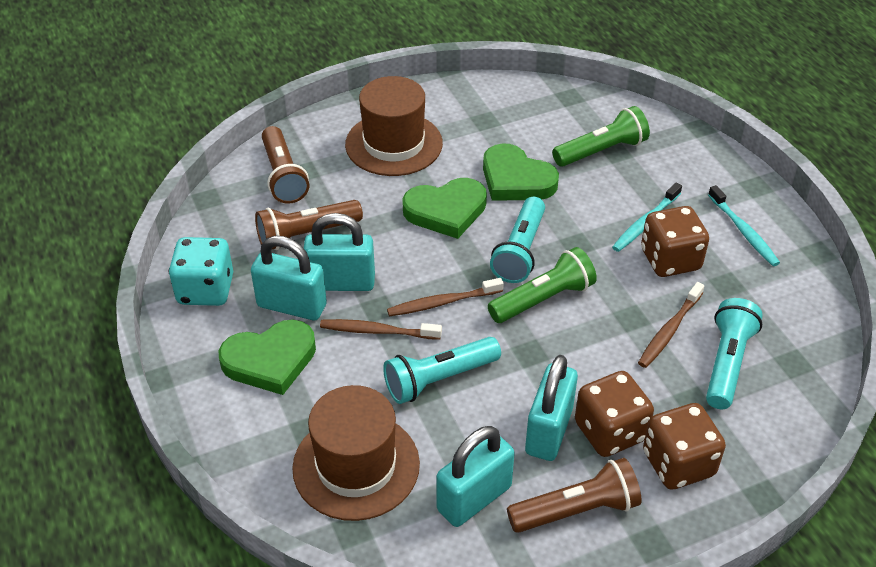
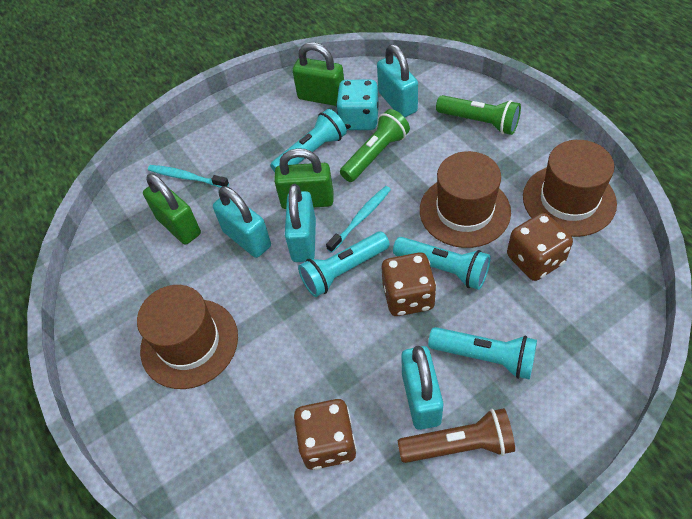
brown flashlight: [255,200,363,250] [262,126,309,204] [507,458,641,533] = 3 -> [398,408,515,463] = 1
brown hat: [292,385,420,521] [345,76,443,176] = 2 -> [137,285,238,389] [420,151,511,248] [523,140,617,237] = 3
brown toothbrush: [320,319,442,340] [387,278,504,316] [638,282,704,368] = 3 -> none = 0
green heart: [218,319,316,395] [402,178,487,239] [483,143,559,201] = 3 -> none = 0
green padlock: none = 0 -> [143,174,201,245] [274,148,333,209] [293,42,344,106] = 3
turquoise flashlight: [383,337,501,404] [490,197,545,283] [706,298,763,409] = 3 -> [270,109,347,172] [298,231,390,297] [393,237,491,290] [428,327,537,380] = 4

